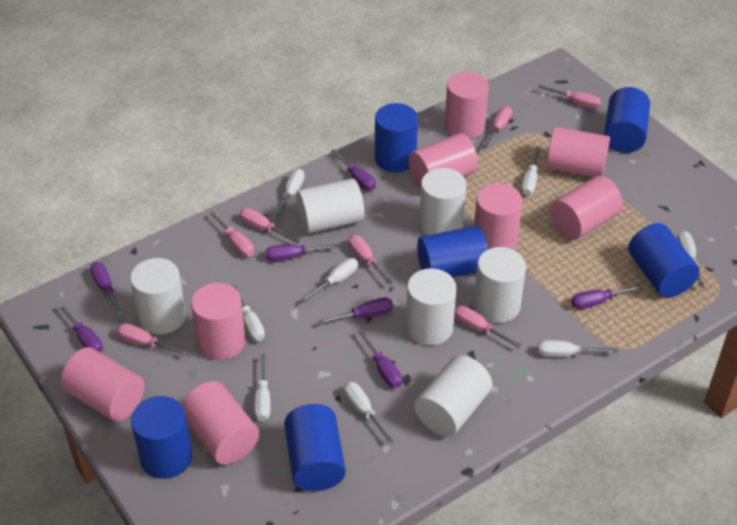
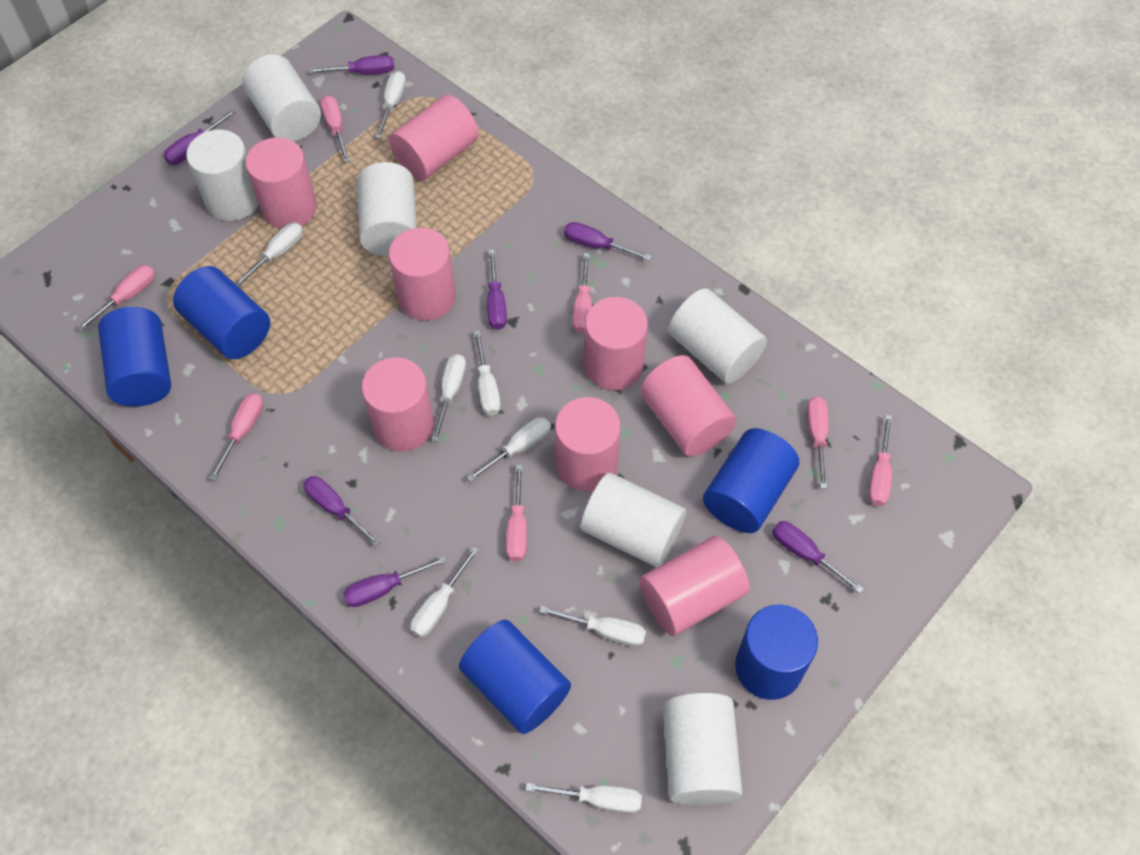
blue cylinder: [131,396,192,479] [284,404,346,491] [375,103,418,172] [417,226,488,277] [604,87,650,153] [628,223,699,297] = 6 -> [98,307,171,406] [173,266,270,359] [459,620,571,734] [703,428,799,533] [735,604,818,700] = 5

